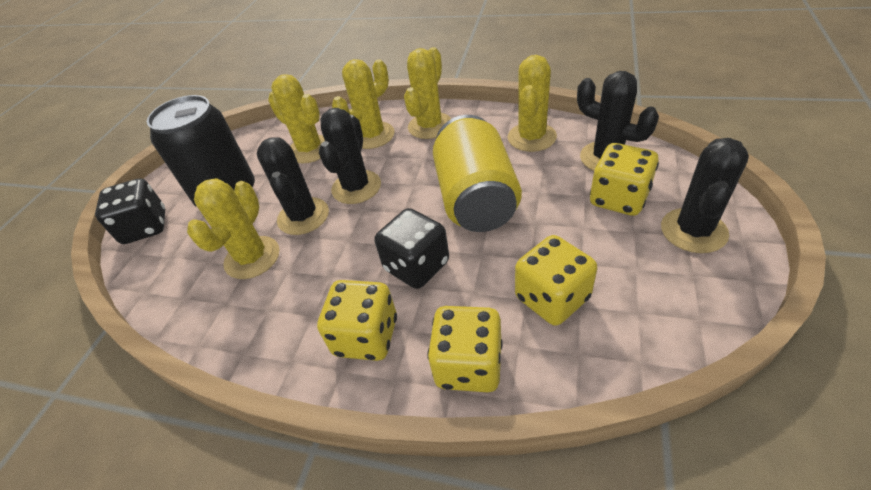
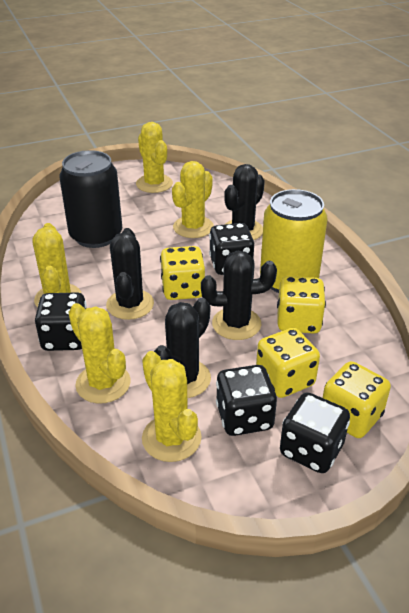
black dice: [95,179,165,244] [374,208,449,289] = 2 -> [35,292,86,351] [209,223,254,275] [216,365,277,436] [280,392,350,473] = 4

